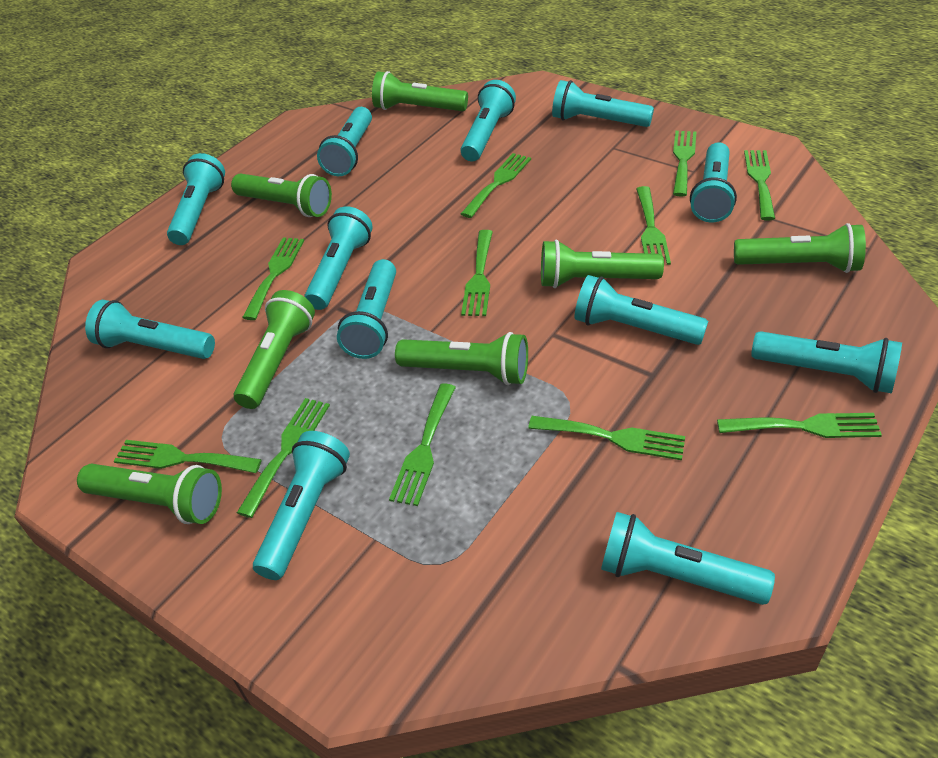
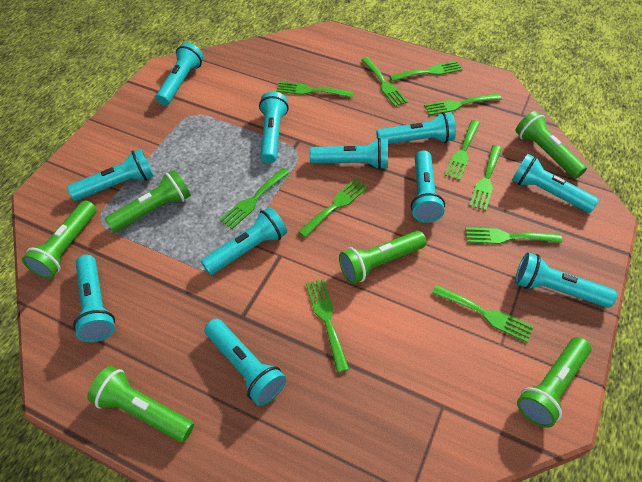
green flashlight: [77,464,222,524] [231,174,332,217] [234,290,315,409] [372,71,468,111] [395,332,528,385] [541,240,664,288] [734,223,866,273] = 7 -> [22,200,97,279] [87,366,194,442] [105,170,191,232] [339,231,426,284] [515,111,587,179] [517,337,591,428] = 6
turquoise flashlight: [85,300,215,359] [167,153,225,245] [253,431,350,580] [304,207,373,310] [317,107,372,176] [337,259,396,359] [461,80,516,161] [552,80,654,127] [574,275,708,345] [601,512,775,605] [690,142,737,222] [751,331,902,393] = 12 -> [67,149,154,201] [73,255,115,342] [156,42,204,105] [201,207,287,275] [204,319,286,406] [259,91,289,163] [309,138,388,170] [376,112,456,144] [411,150,445,223] [512,154,599,213] [515,253,617,308] = 11

